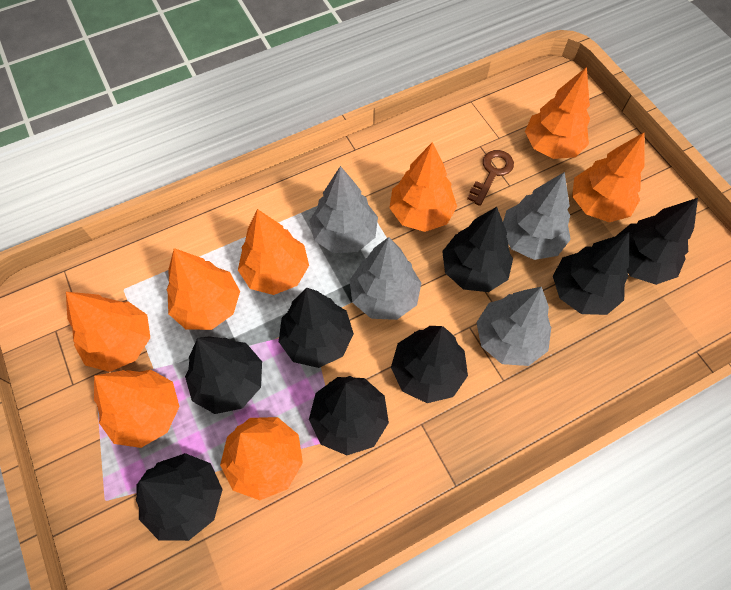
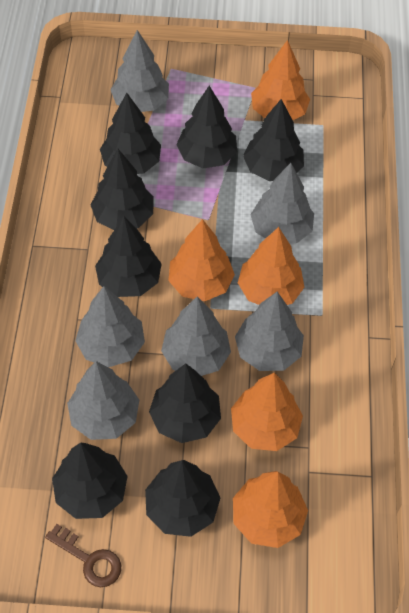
grey tree: [309,166,378,253] [349,237,421,320] [476,287,551,366] [503,172,571,260] = 4 -> [67,361,139,440] [75,286,145,367] [111,30,169,112] [161,296,231,376] [235,292,304,371] [250,163,314,244] = 6
orange tree: [66,292,150,372] [94,370,180,448] [167,248,240,330] [220,417,303,500] [238,209,309,295] [389,142,457,232] [525,67,590,159] [572,132,645,222] = 8 -> [168,219,235,301] [231,373,303,451] [233,471,308,548] [238,227,304,305] [251,40,310,120] = 5

